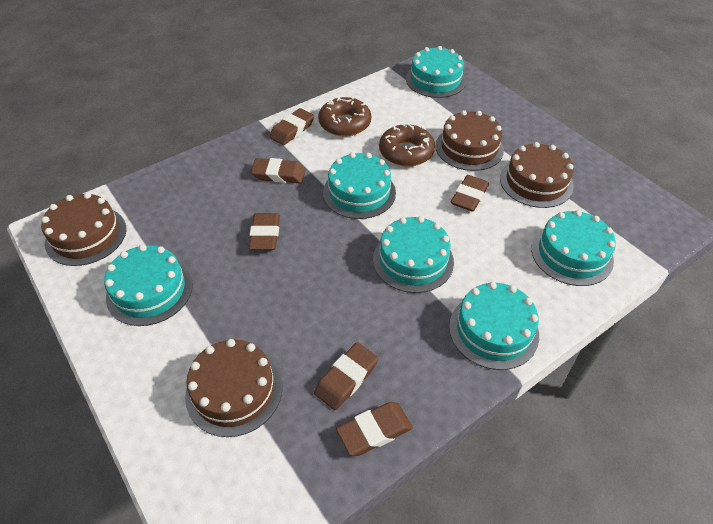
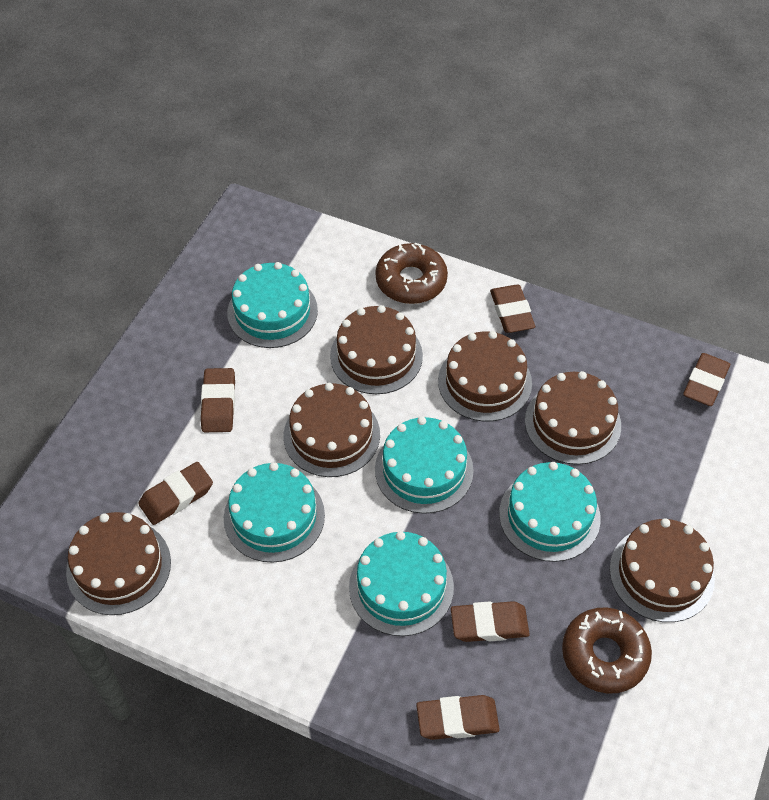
brown cake: [41,193,126,266] [185,339,282,437] [435,110,504,171] [500,142,574,208] = 4 -> [66,512,171,615] [284,383,380,477] [330,305,423,394] [438,331,532,422] [525,371,621,465] [610,518,715,622] = 6
turquoise cake: [104,244,193,326] [323,152,396,219] [373,216,454,293] [406,46,466,98] [449,282,539,370] [531,210,616,286] = 6 -> [224,462,325,562] [227,262,318,348] [349,531,454,636] [375,417,474,514] [499,462,601,562] = 5

